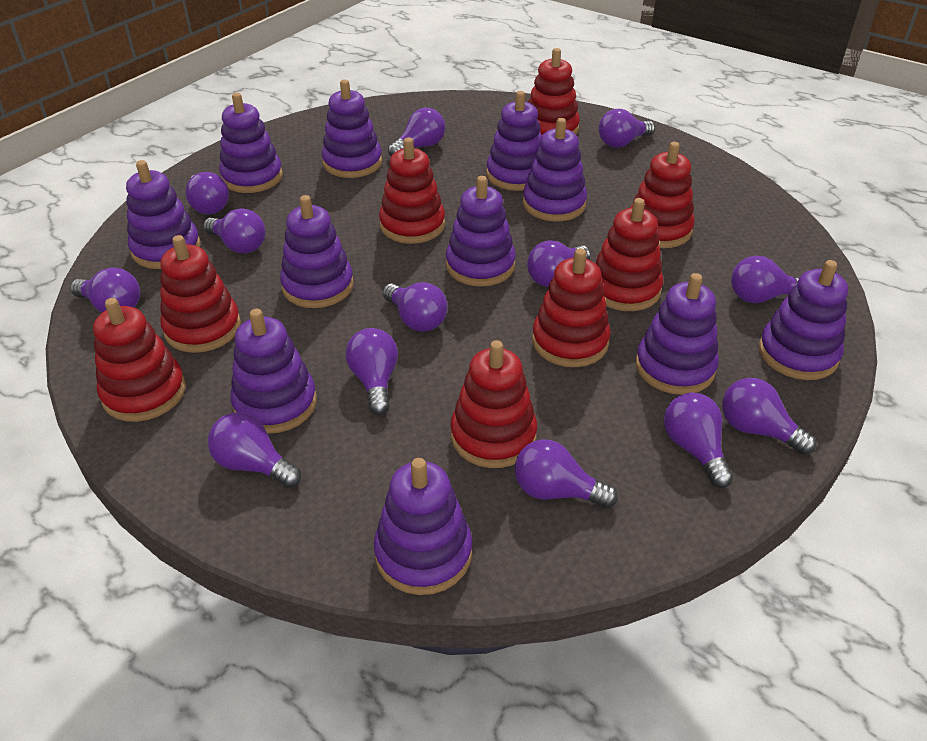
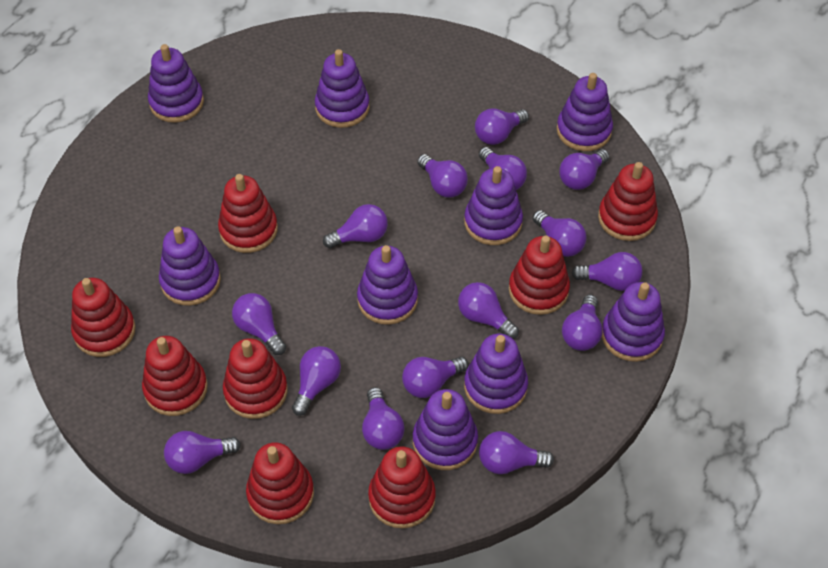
purple light bulb: [70,268,140,312] [185,172,229,215] [203,208,266,253] [208,412,301,488] [345,328,398,415] [382,282,448,332] [388,108,445,156] [515,439,618,508] [527,240,590,287] [599,109,655,148] [664,392,733,488] [722,378,816,455] [731,256,799,303] = 13 -> [164,431,241,474] [232,293,286,355] [292,346,341,416] [323,204,388,248] [362,387,405,450] [402,357,468,398] [417,154,468,198] [458,282,519,339] [475,108,529,145] [479,147,527,190] [479,431,554,474] [533,210,587,257] [559,149,610,190] [562,295,603,351] [572,252,642,291] = 15
purple stacking toy: [126,160,201,269] [219,93,283,193] [231,309,317,434] [280,195,354,308] [321,79,382,178] [374,458,472,595] [446,176,516,287] [486,91,542,191] [523,118,587,222] [636,273,719,395] [759,260,848,380] = 11 -> [148,44,204,123] [159,226,221,306] [315,49,369,128] [357,245,418,325] [413,389,478,470] [464,166,523,245] [464,334,528,414] [557,73,613,151] [602,282,665,362] = 9

